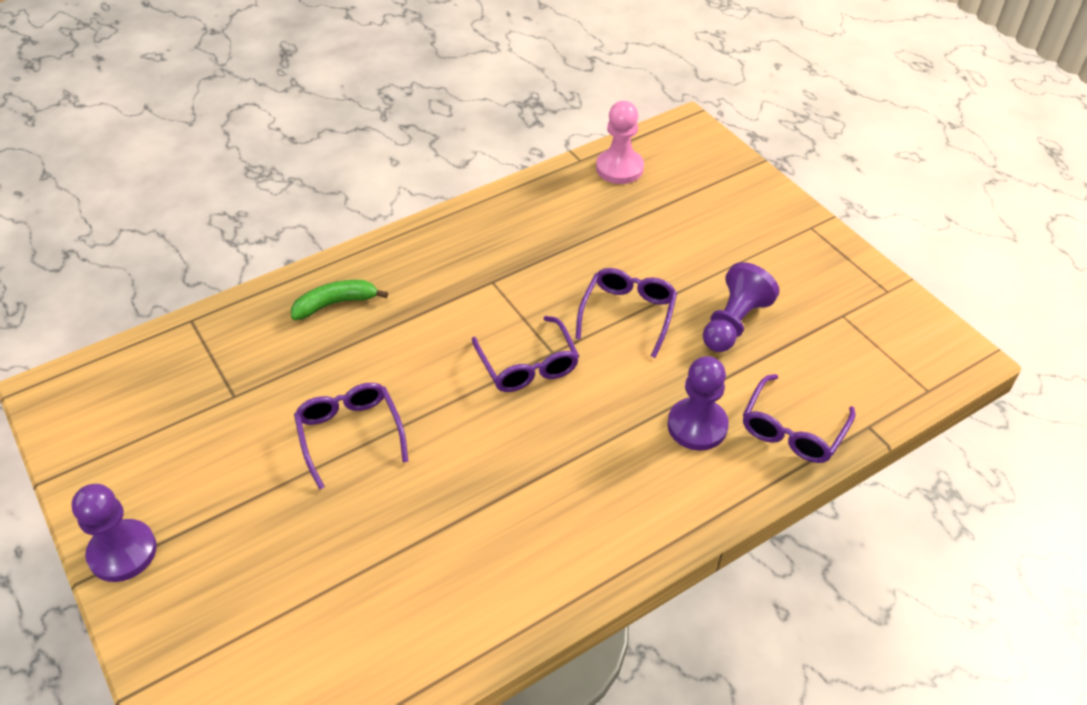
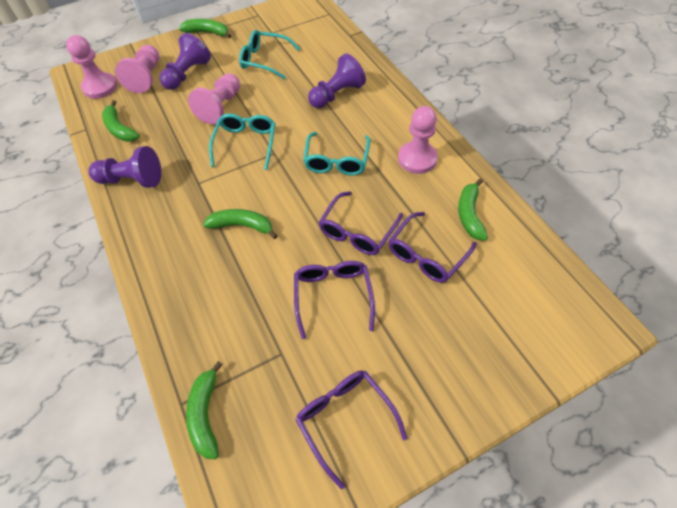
green banana: [291,280,388,320] = 1 -> [102,100,140,142] [179,19,231,38] [186,361,223,459] [203,209,278,239] [458,178,488,241] = 5
pink pawn: [596,101,644,184] = 1 -> [66,35,117,99] [115,45,159,93] [188,73,240,124] [398,106,438,174] = 4
turquoise glasses: none = 0 -> [209,114,275,170] [239,30,300,79] [303,132,370,176] = 3

